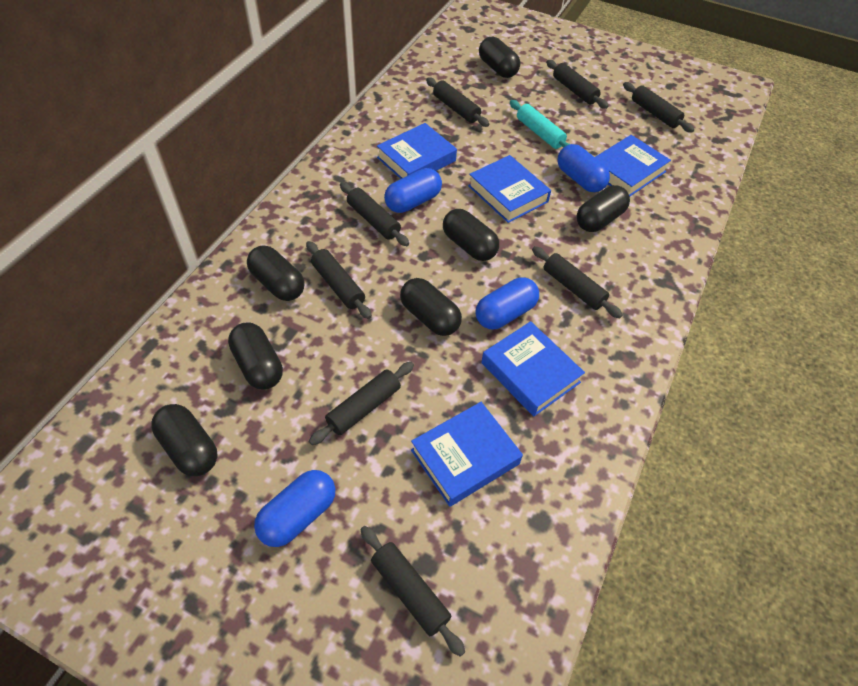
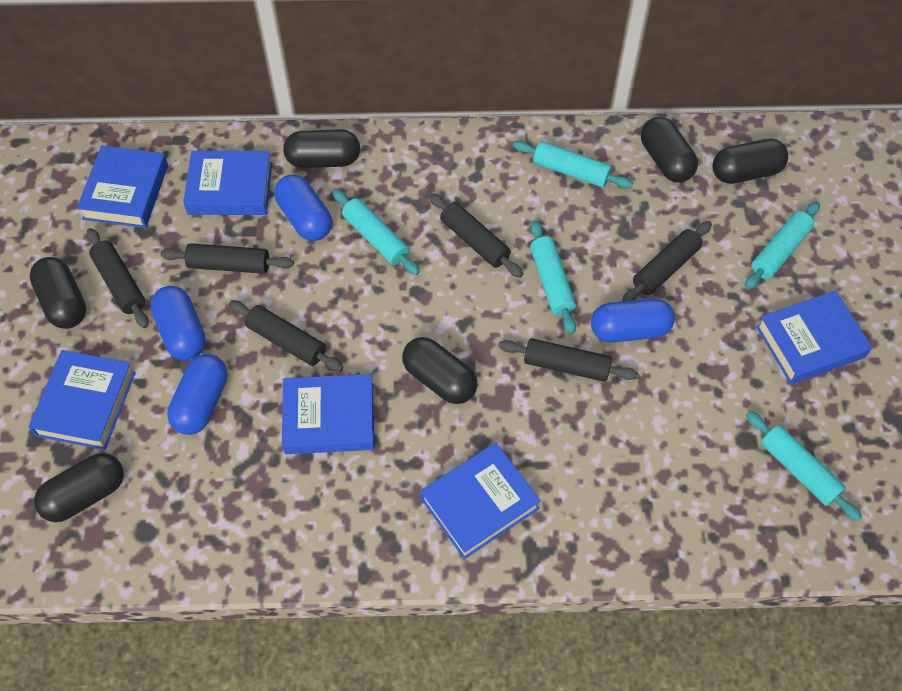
black capsule: [151,404,218,476] [228,322,283,390] [247,245,305,301] [400,278,462,336] [443,209,499,261] [479,37,520,78] [577,185,630,232] = 7 -> [29,257,86,329] [34,453,124,522] [283,129,360,168] [402,337,478,404] [641,117,698,183] [713,139,788,184] = 6
black rolling pin: [306,241,372,319] [309,362,414,445] [340,182,409,246] [360,526,465,657] [426,78,489,127] [532,246,623,318] [546,60,608,109] [623,82,694,133] = 8 -> [87,228,149,328] [160,243,294,274] [229,300,343,371] [429,193,523,278] [499,338,638,382] [622,221,712,301] = 6
blue book: [377,123,457,179] [411,402,523,507] [468,155,551,223] [481,321,585,416] [595,135,671,196] = 5 -> [29,350,136,450] [77,146,168,228] [183,150,272,215] [282,374,374,454] [420,443,541,559] [756,290,873,385] = 6
turquoise rolling pin: [510,100,570,149] = 1 -> [333,189,420,275] [513,140,633,189] [530,220,576,334] [745,201,820,290] [746,411,862,522] = 5

